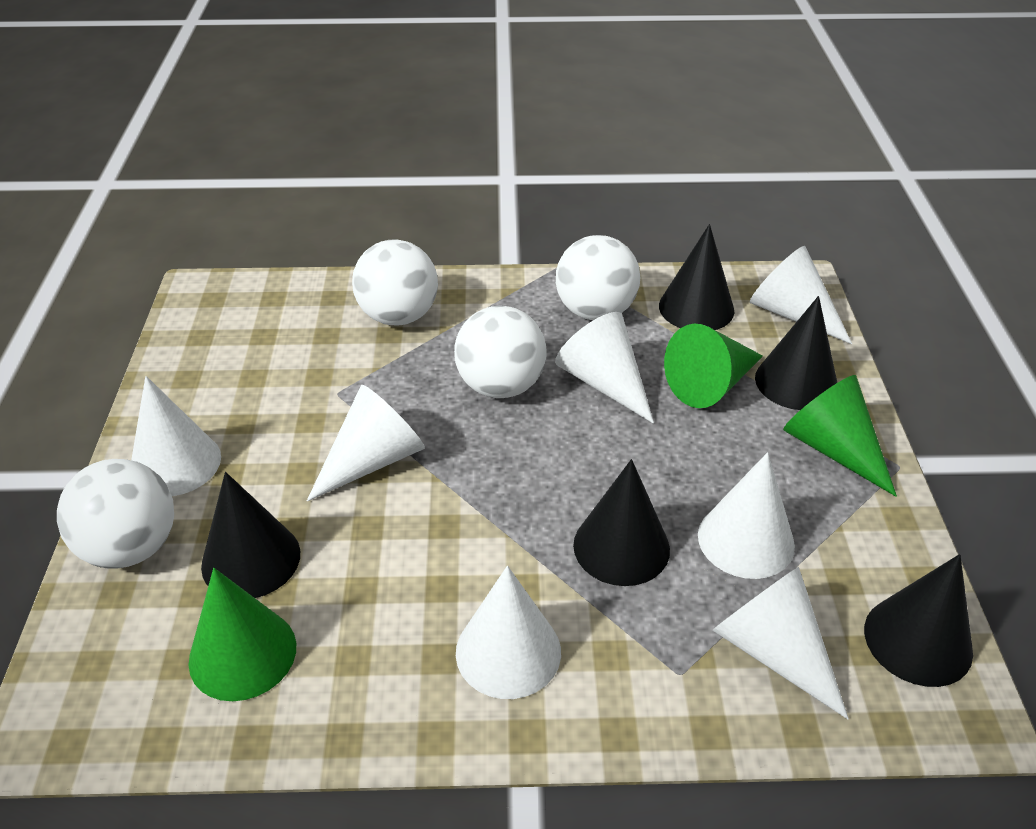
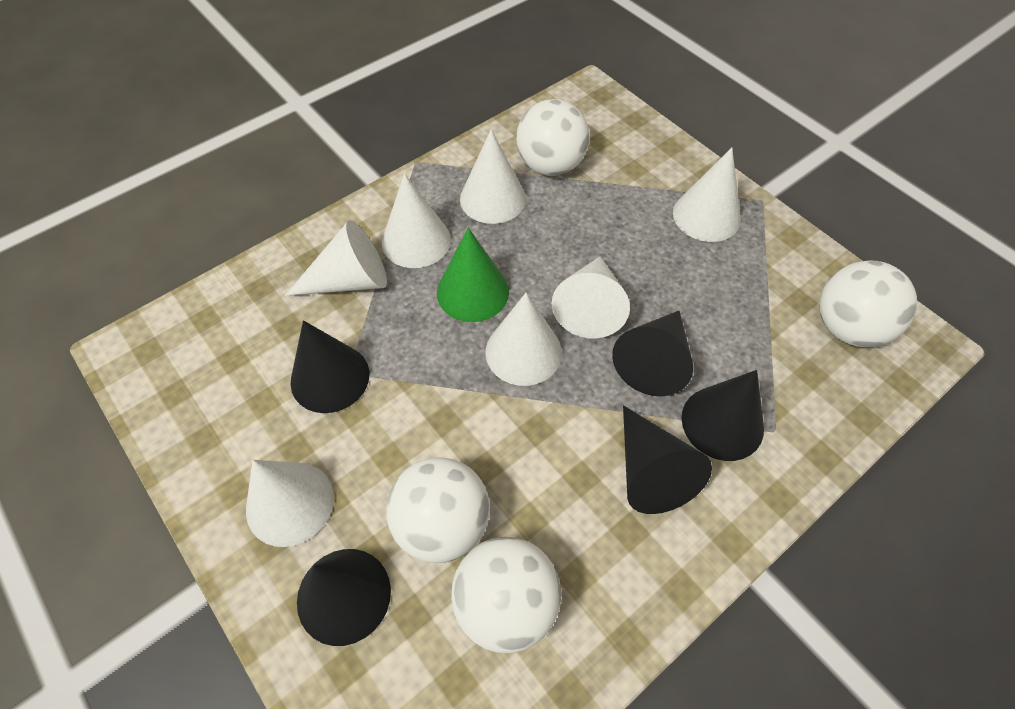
green cone: [189,568,296,701] [664,324,763,408] [783,375,897,497] = 3 -> [437,228,509,322] = 1

